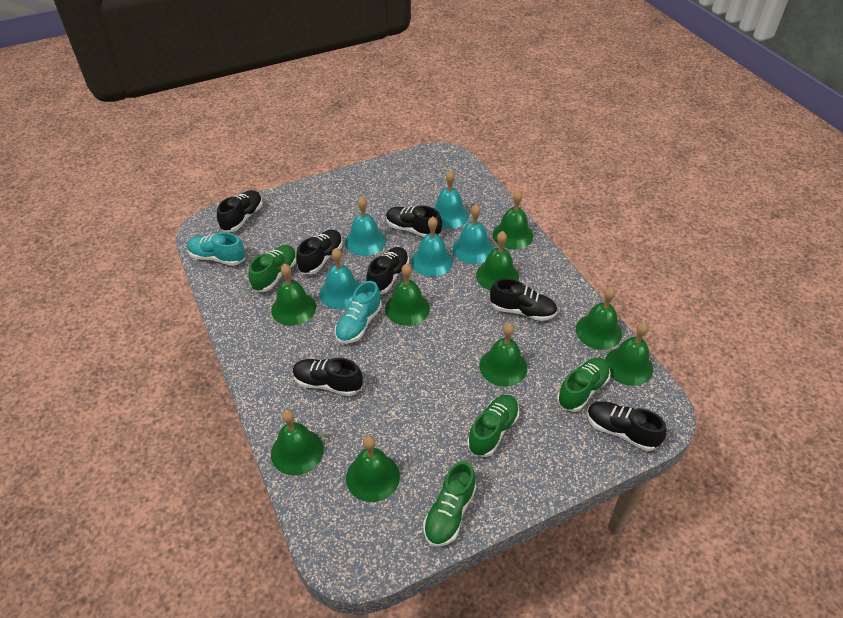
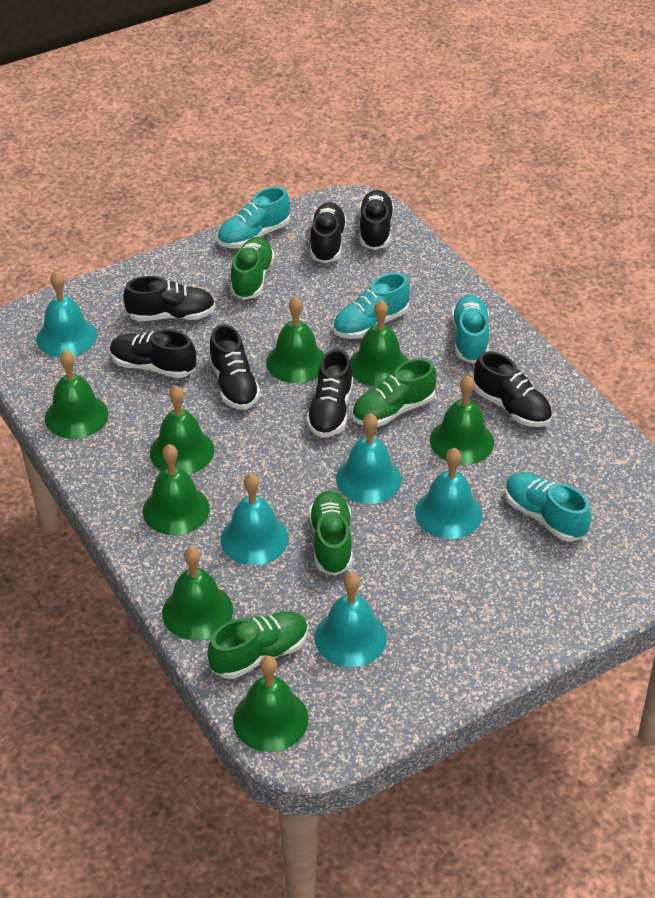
green bell: [271,264,316,326] [271,409,324,475] [346,435,400,502] [385,264,430,326] [476,231,519,290] [480,323,527,387] [493,190,533,249] [576,287,622,350] [605,322,653,386] = 9 -> [45,350,108,439] [143,444,209,535] [150,386,214,474] [162,547,233,640] [233,656,308,752] [266,296,325,383] [350,300,408,387] [430,376,494,465] = 8
turquoise shoe: [187,232,245,266] [335,281,382,344] = 2 -> [217,187,290,249] [333,273,410,339] [452,295,489,363] [505,472,591,542] = 4

